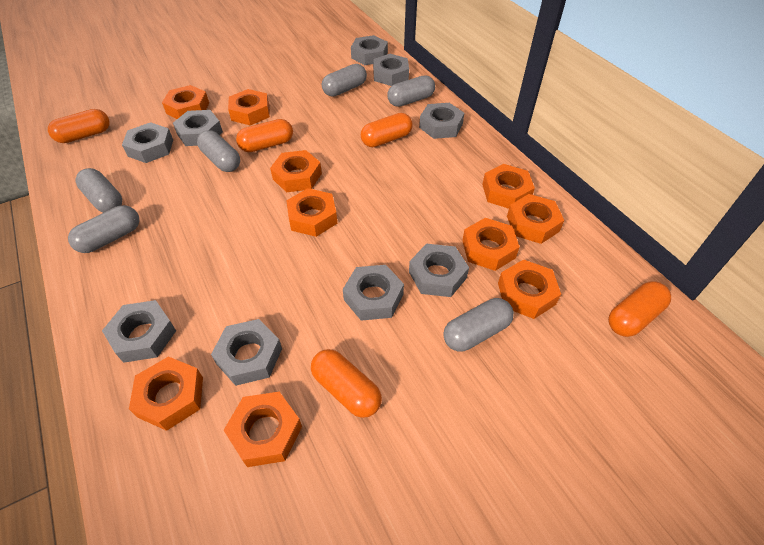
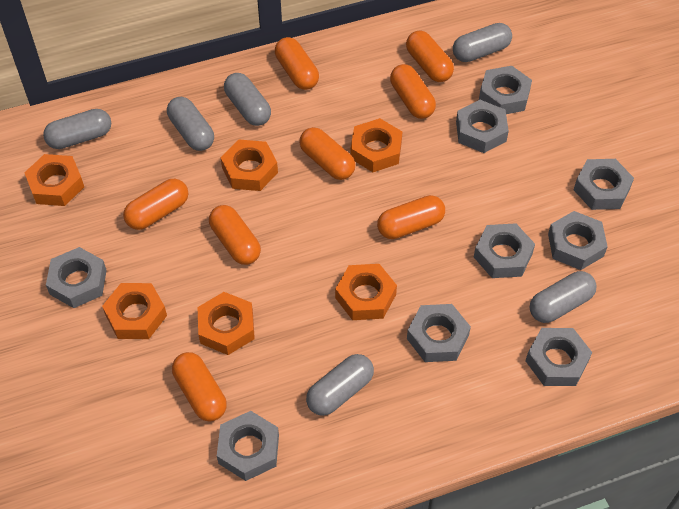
orange capsule: [48,109,110,143] [236,119,293,152] [311,349,382,418] [361,113,413,147] [608,281,671,337] = 5 -> [123,179,188,230] [172,352,227,421] [209,205,261,265] [275,37,319,90] [299,127,355,180] [377,195,445,239] [390,64,436,119] [406,31,454,82] = 8
orange nut: [129,357,203,431] [162,85,209,119] [224,392,302,467] [228,89,270,126] [270,150,322,192] [286,188,337,237] [462,218,520,271] [482,164,535,209] [498,259,561,319] [507,194,564,244] = 10 -> [24,154,84,206] [102,283,167,339] [198,292,255,355] [221,139,278,191] [335,264,397,320] [350,118,402,172] = 6

